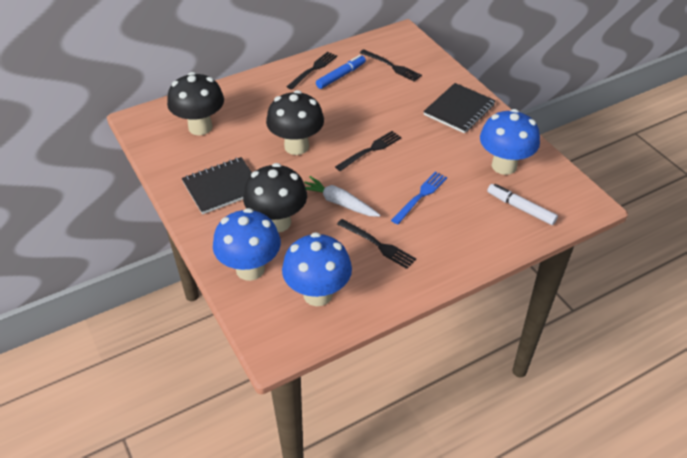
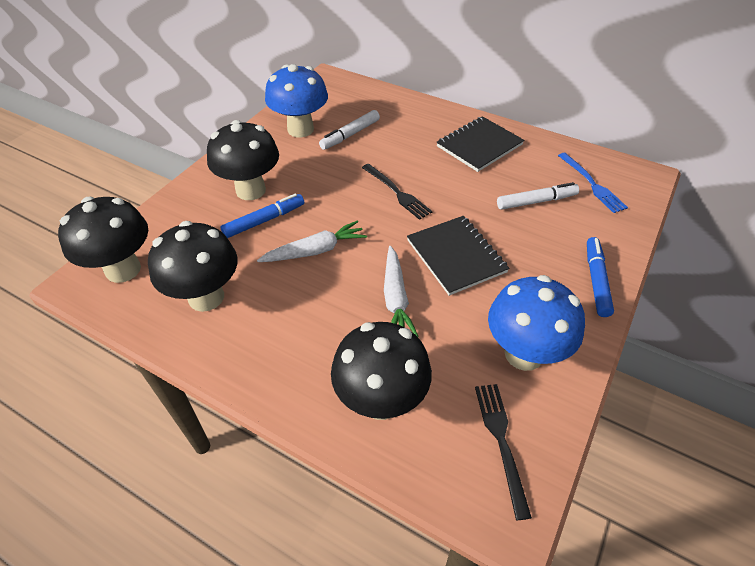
black fork: [286,52,337,90] [335,131,401,171] [337,219,416,269] [360,49,422,82] = 4 -> [362,164,433,220] [475,384,532,520] = 2
black mushroom: [167,72,224,135] [243,163,307,233] [266,90,324,155] = 3 -> [58,196,148,283] [148,221,238,312] [207,120,279,200] [331,322,432,420] = 4
blue marker: [316,55,366,89] = 1 -> [220,193,304,238] [587,237,614,317] = 2
blue mushroom: [213,208,281,281] [282,232,352,306] [480,109,540,175] = 3 -> [265,64,328,137] [488,275,585,371] = 2
white carrot: [304,176,380,217] = 1 -> [257,221,367,262] [384,246,419,337] = 2
white marker: [487,184,558,225] = 1 -> [319,110,380,150] [497,182,579,210] = 2

